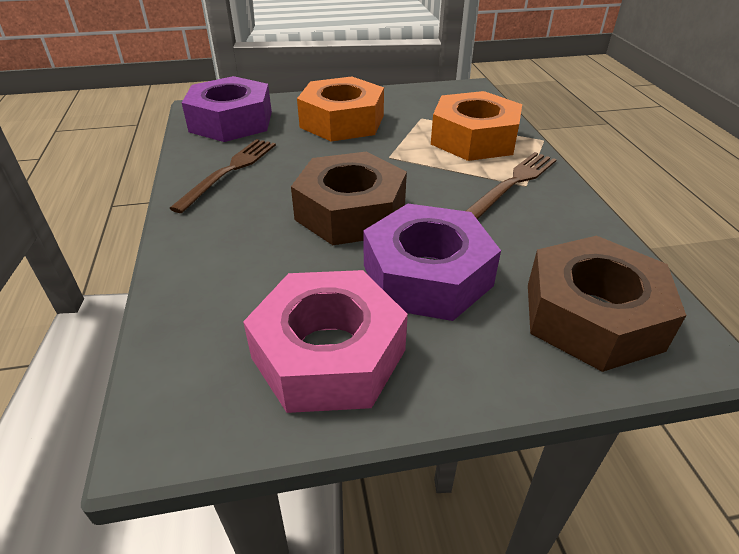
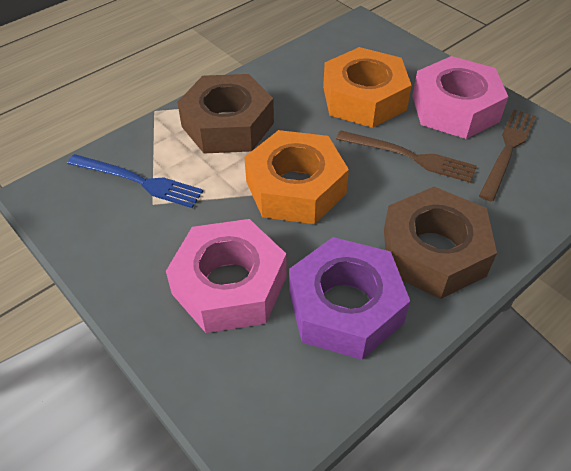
blue fork: none = 0 -> [67,154,204,208] = 1
pink nut: [243,270,408,413] = 1 -> [166,219,287,333] [412,56,508,139] = 2
purple nut: [182,76,272,142] [363,204,501,321] = 2 -> [289,237,410,360] = 1

